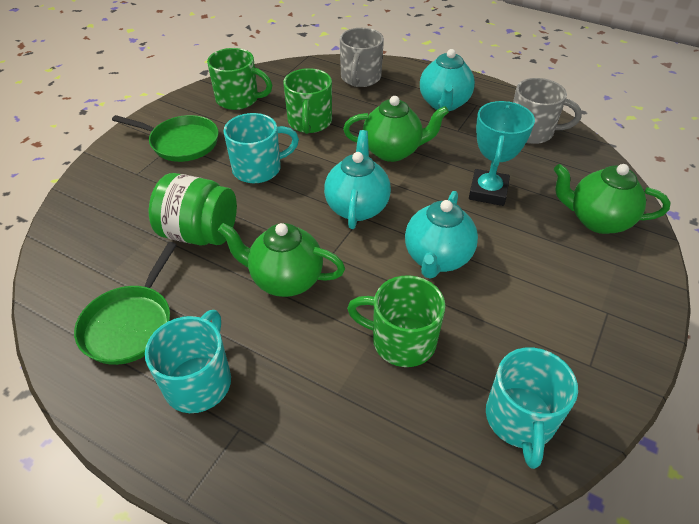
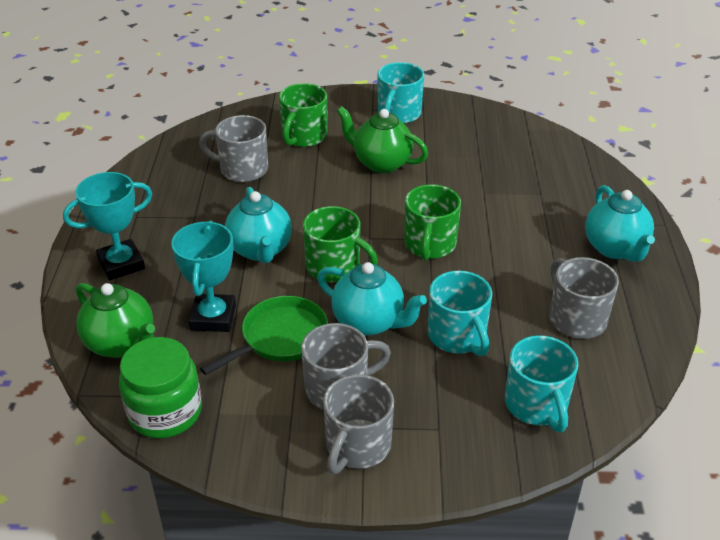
green pan: [74,242,177,365] [112,115,219,162] = 2 -> [200,296,328,375] = 1
green teapot: [218,223,345,297] [343,96,449,162] [554,164,670,234] = 3 -> [76,283,155,358] [337,106,428,173] = 2
grey mug: [340,28,384,87] [513,78,582,144] = 2 -> [199,115,268,182] [301,323,391,410] [323,374,394,474] [550,257,619,339] = 4
turquoise trophy: [469,101,535,206] = 1 -> [63,172,152,281] [171,221,236,332] = 2

